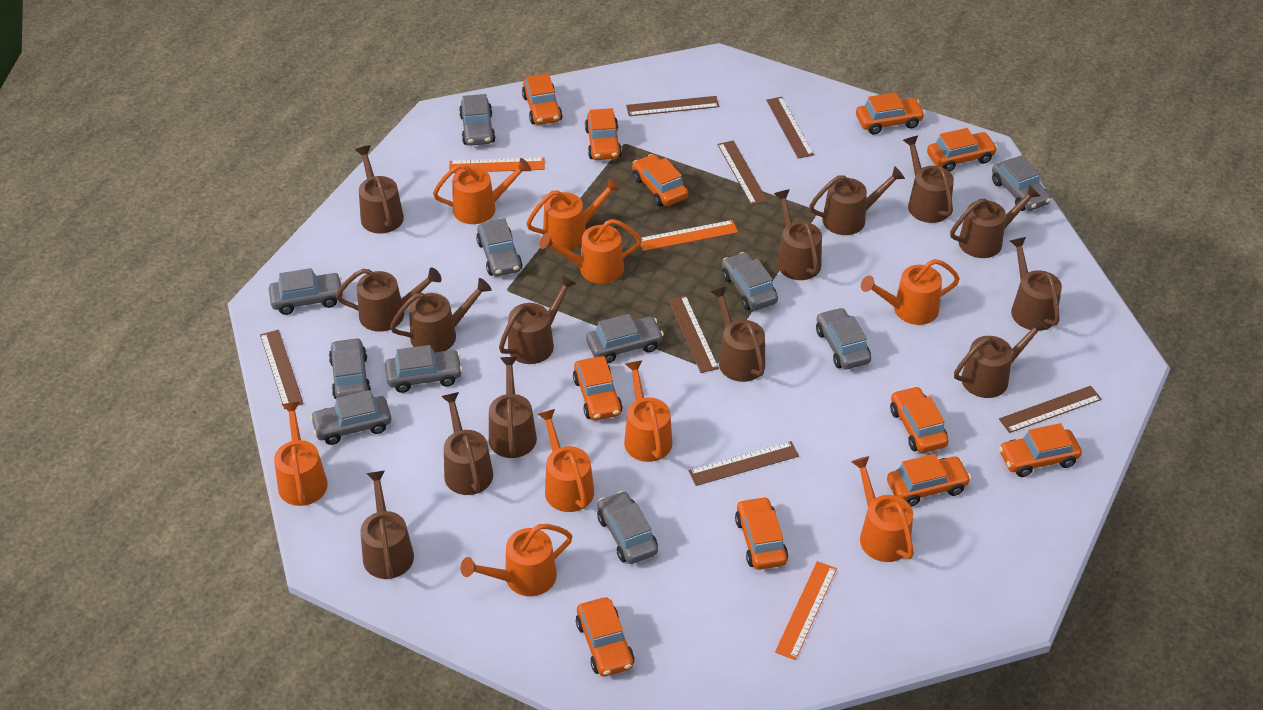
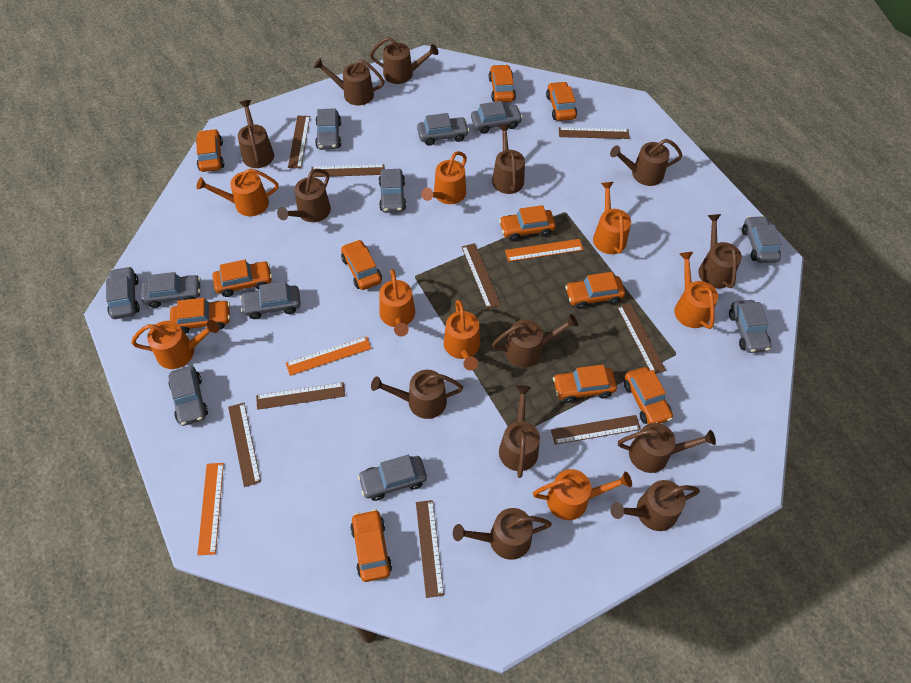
brown ruler: [260,330,304,409] [626,96,719,116] [668,296,719,373] [688,441,799,486] [717,140,768,205] [766,97,814,159] [999,386,1102,433] = 7 -> [228,403,261,487] [256,382,345,410] [288,116,310,168] [311,164,385,177] [416,500,444,598] [462,243,501,309] [551,415,641,445] [559,127,630,139] [617,303,666,374] = 9
brown watering can: [336,268,442,332] [355,146,404,233] [361,470,414,579] [390,278,491,353] [441,392,493,495] [489,357,537,458] [499,275,577,364] [710,286,765,382] [774,189,822,280] [809,166,905,235] [903,136,954,223] [950,185,1040,258] [954,317,1048,398] [1010,237,1062,331] = 14 -> [238,100,274,168] [277,169,331,222] [314,58,385,105] [370,37,439,84] [371,370,463,419] [453,508,552,560] [492,124,525,194] [492,314,578,368] [499,385,540,478] [610,139,682,186] [611,480,700,531] [618,423,716,473] [698,214,742,289] = 13
orange watering can: [274,402,328,506] [433,158,531,224] [460,524,572,596] [526,177,621,250] [538,409,594,512] [539,219,642,284] [624,360,673,462] [851,456,914,562] [861,259,960,325] = 9 -> [131,320,219,369] [197,169,278,216] [379,269,415,336] [421,151,467,204] [444,300,480,370] [533,469,632,520] [593,182,631,254] [674,252,718,329] = 8

